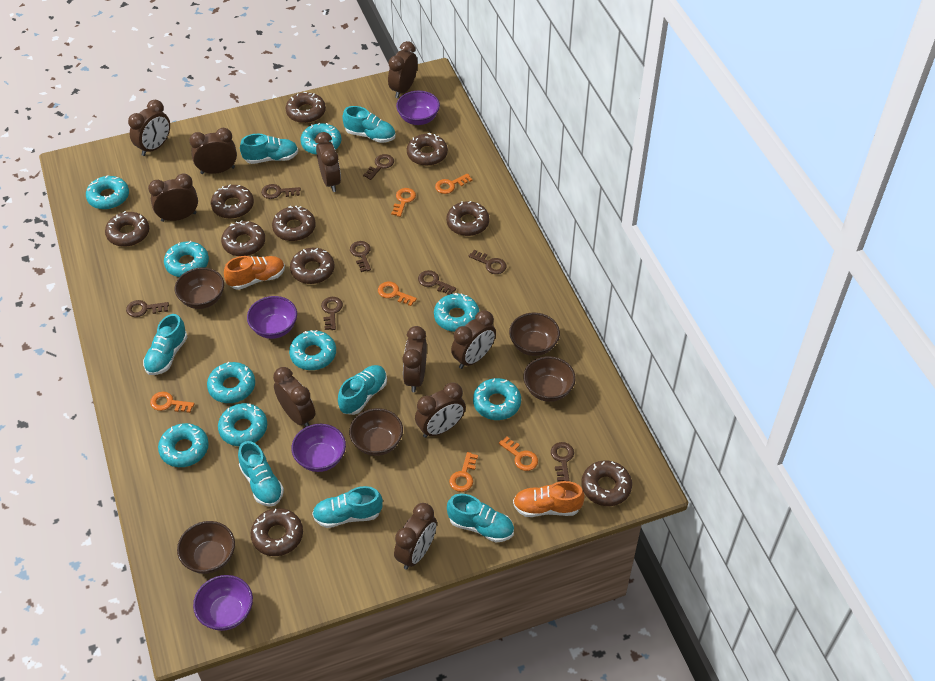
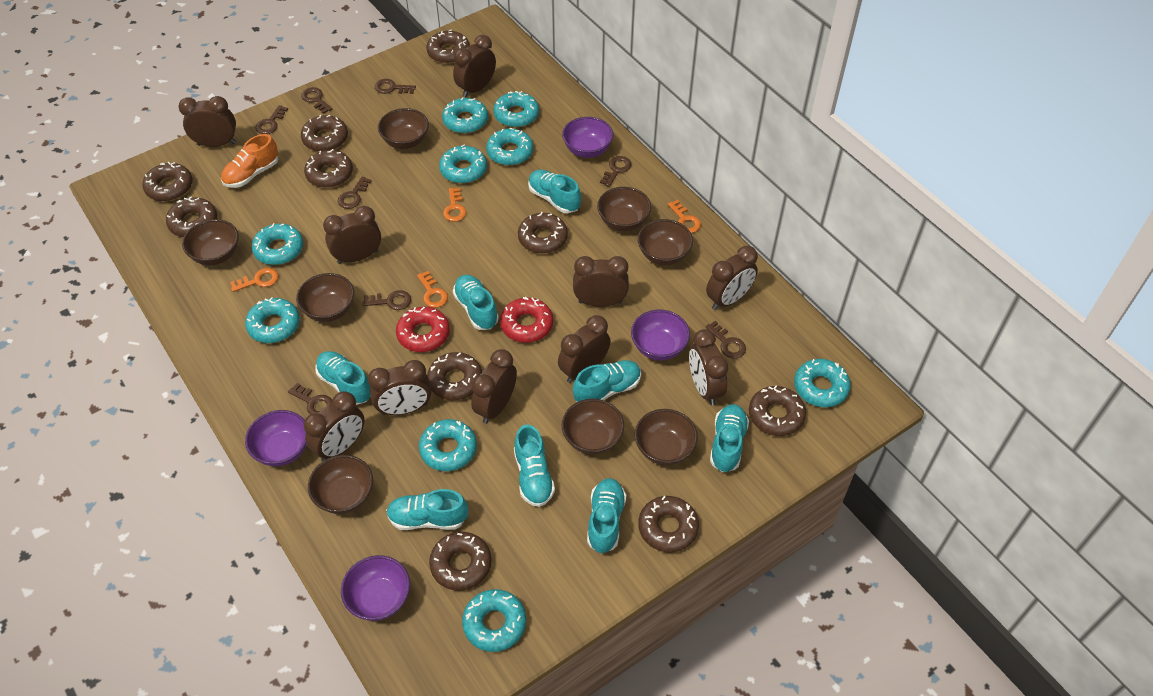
brown bowl: [175,267,224,309] [177,521,235,574] [349,408,403,456] [509,313,560,356] [523,356,576,402] = 5 -> [182,219,239,265] [296,273,354,322] [308,455,373,514] [378,108,429,149] [562,399,624,455] [597,187,651,231] [634,409,698,465] [638,219,693,265] = 8
orange key: [150,392,194,413] [378,281,417,306] [391,188,416,217] [435,173,472,194] [449,452,478,492] [499,437,538,471] = 6 -> [230,268,279,292] [417,271,448,308] [443,188,467,222] [668,200,701,233] = 4
orange shoe: [224,256,285,290] [513,481,585,517] = 2 -> [221,134,278,188] = 1
red donut: none = 0 -> [396,307,450,352] [500,297,553,343] = 2
turquoise shoe: [143,314,187,375] [238,441,284,506] [240,134,298,164] [312,486,383,528] [338,365,387,415] [342,106,395,143] [447,494,514,542] = 7 -> [315,351,371,405] [386,489,468,530] [453,275,499,330] [514,425,555,507] [528,170,581,213] [573,360,641,402] [587,478,626,553] [710,404,749,472] = 8

